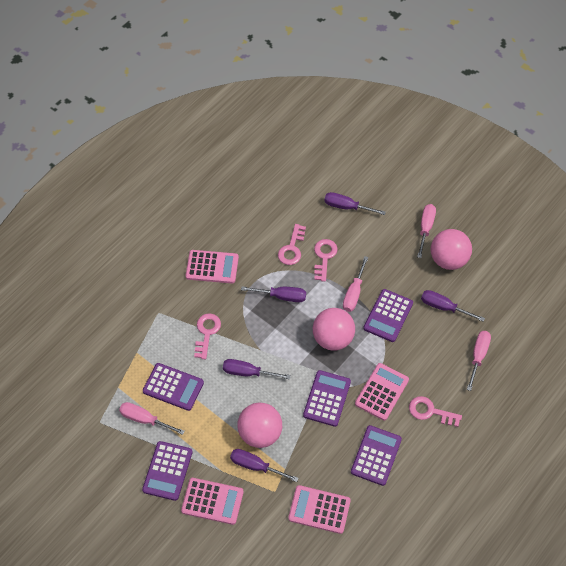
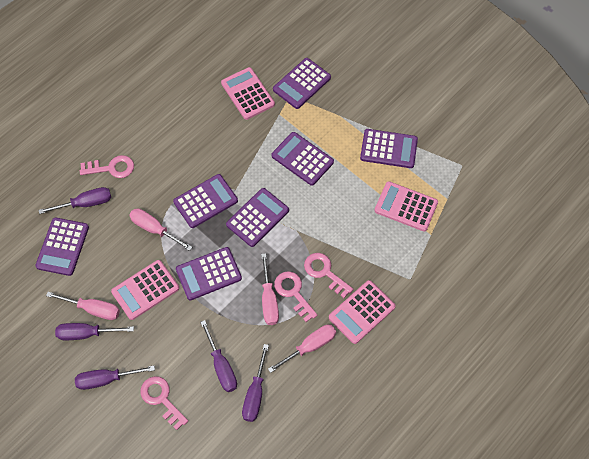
pink ball: [237,403,282,448] [313,308,355,351] [431,229,472,270] = 3 -> none = 0
purple calculator: [142,441,192,501] [143,363,204,411] [303,370,351,427] [351,425,402,486] [363,289,413,342] = 5 -> [35,218,89,276] [173,174,238,228] [176,247,242,301] [226,188,289,247] [272,132,334,186] [273,58,331,109] [360,129,418,168] = 7

